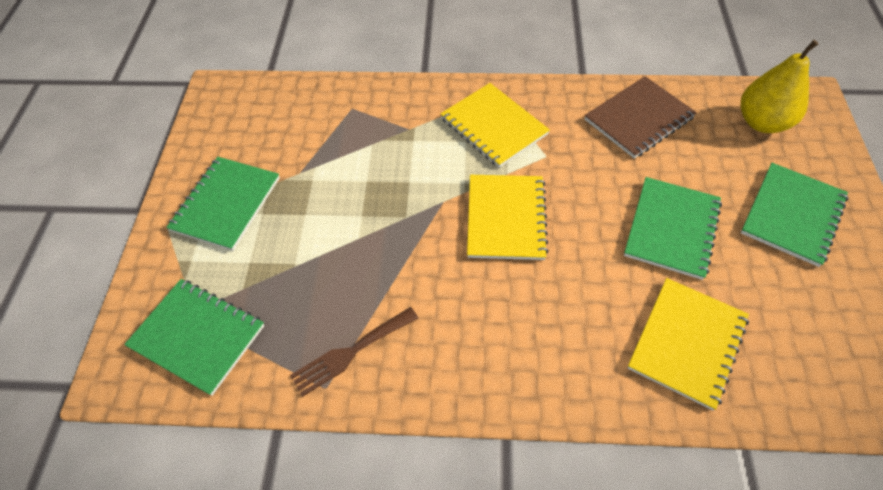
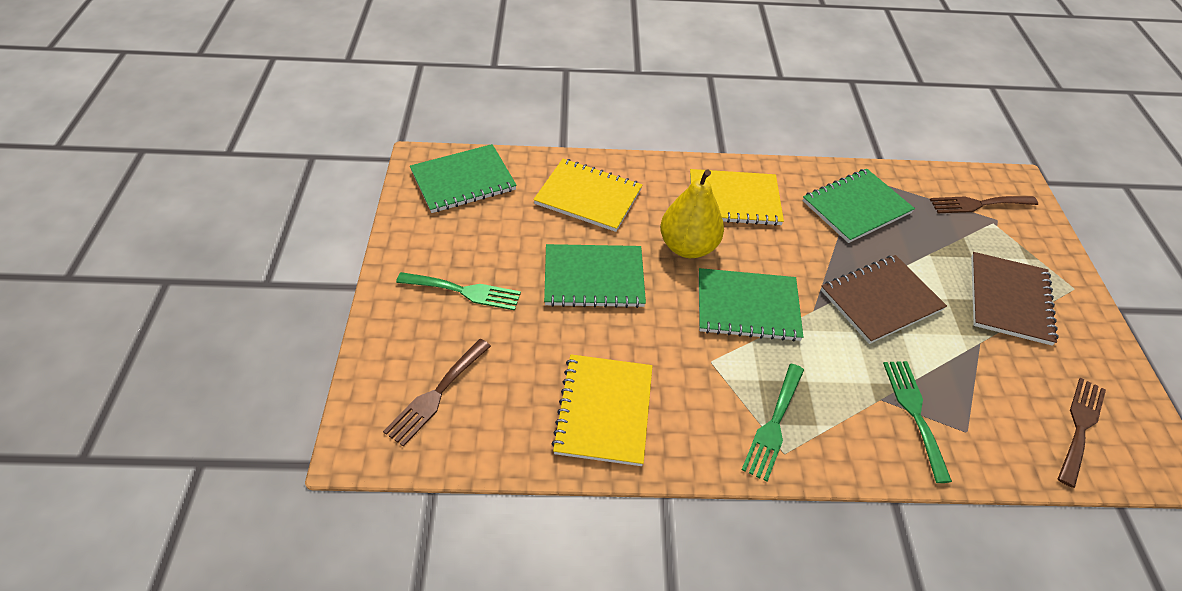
brown fork: [290,307,418,397] = 1 -> [383,339,491,447] [930,196,1038,213] [1058,378,1106,488] = 3
brown notebook: [585,76,697,158] = 1 -> [821,255,947,344] [971,252,1059,346] = 2
green fork: none = 0 -> [396,272,521,310] [742,364,804,482] [883,361,952,483] = 3

